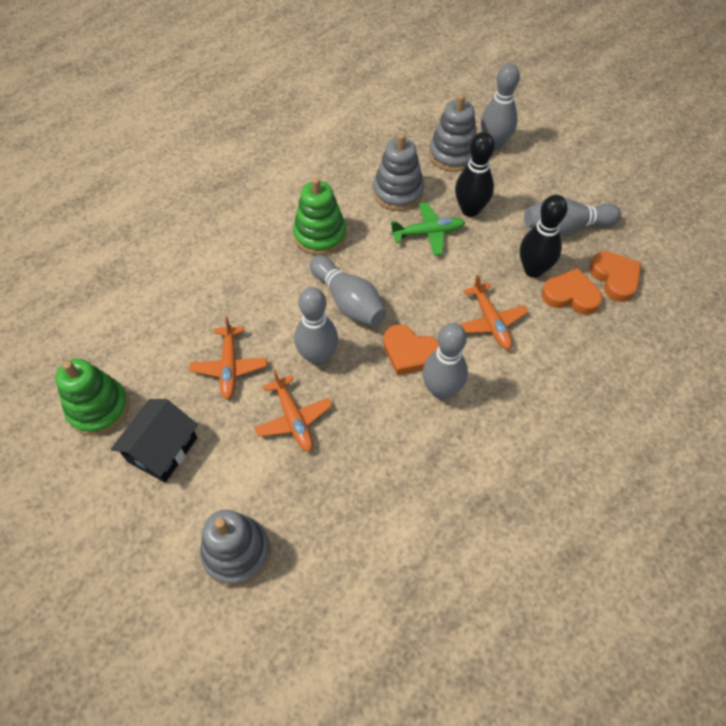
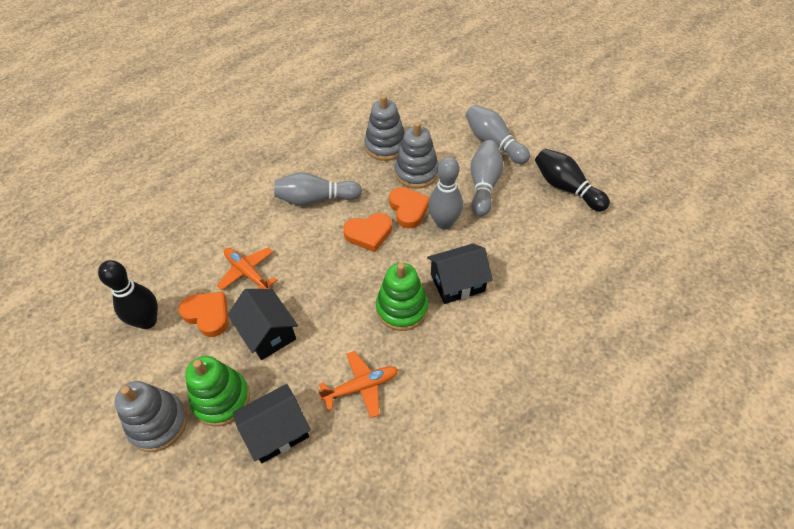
black house: [111,399,198,483] = 1 -> [227,289,298,360] [233,384,311,463] [427,244,493,304] = 3
green plane: [391,202,465,256] = 1 -> none = 0
grey bowling pin: [294,287,338,366] [310,255,387,326] [423,323,468,399] [481,64,520,150] [524,197,621,236] = 5 -> [274,172,362,206] [428,157,463,230] [466,105,530,164] [471,140,503,217] = 4
orange plane: [189,316,267,400] [254,370,332,452] [459,275,528,350] = 3 -> [217,248,278,290] [318,351,398,418] = 2

